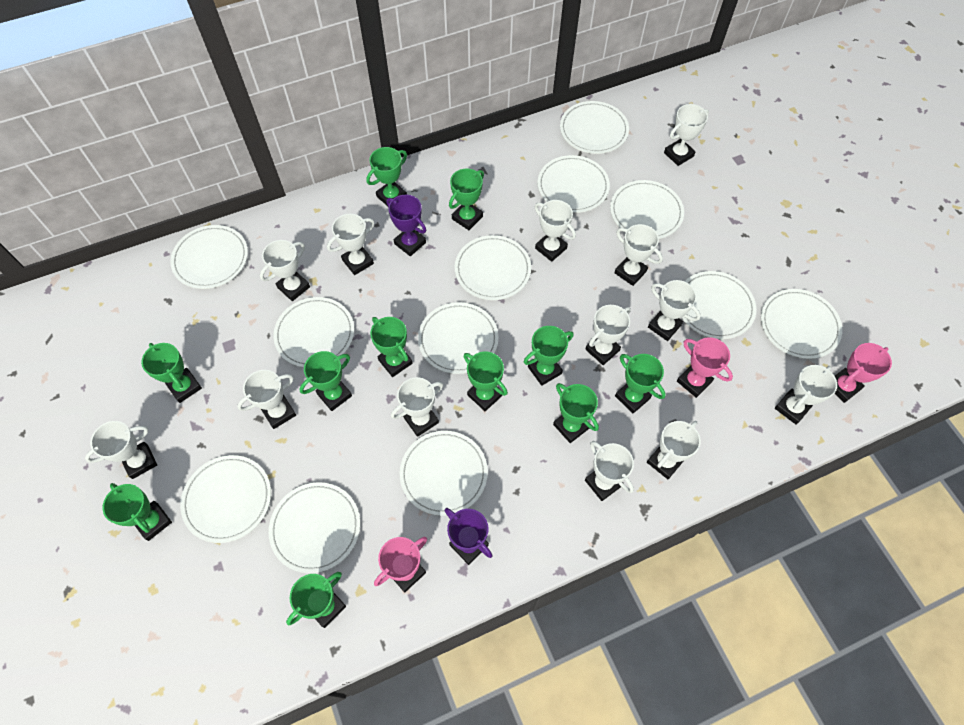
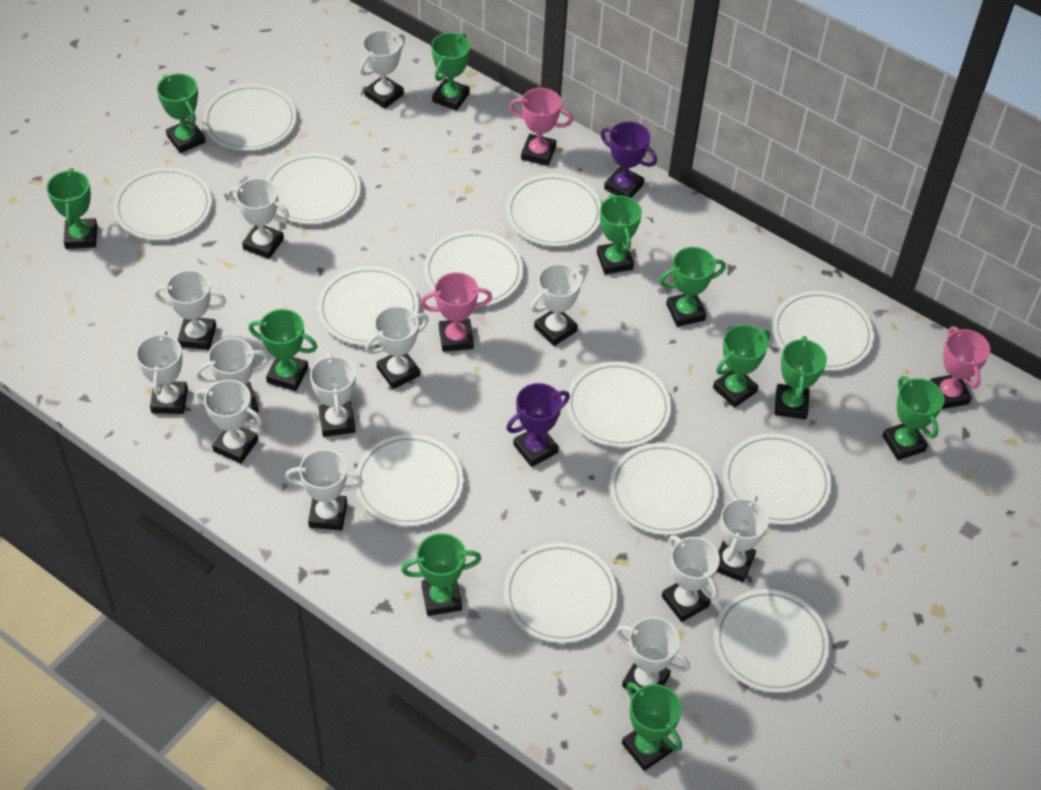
white plate: [170,225,248,289] [180,455,271,543] [269,482,360,573] [273,297,354,368] [400,431,488,516] [418,302,499,374] [455,235,531,300] [537,155,610,213] [560,101,629,154] [610,180,684,239] [681,271,756,339] [761,289,842,359] = 12 -> [113,168,212,240] [203,84,296,151] [266,153,361,224] [317,266,419,345] [354,434,464,526] [424,231,523,306] [504,543,618,643] [506,174,601,246] [566,362,671,448] [610,443,718,535] [714,589,829,693] [723,433,832,525] [773,291,874,371] = 13

